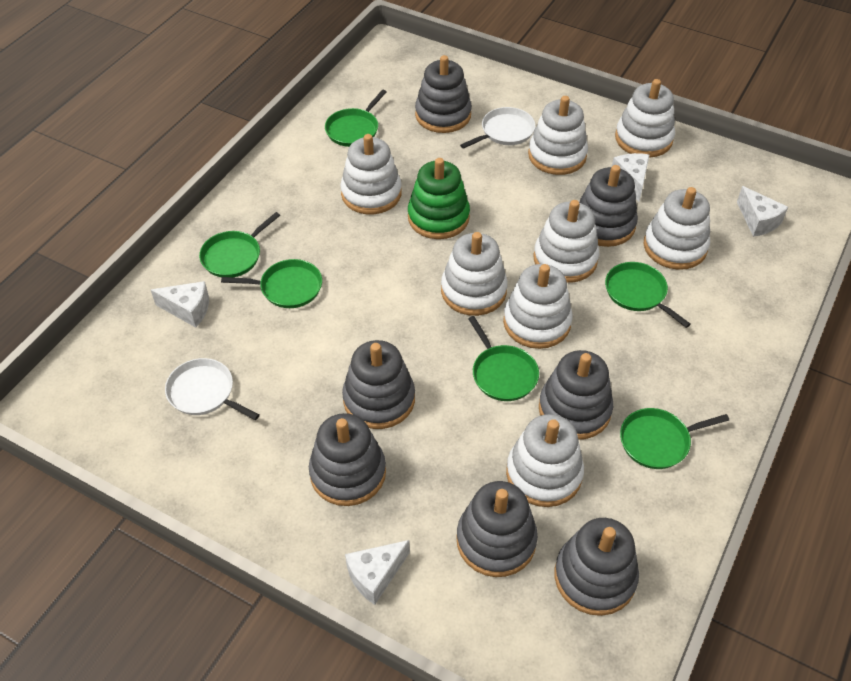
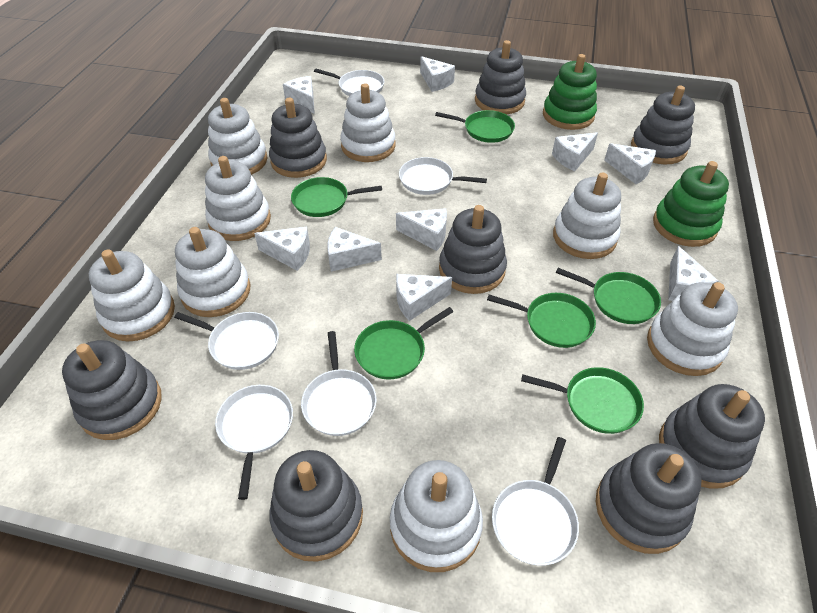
green stacking toy: [408,158,470,239] = 1 -> [543,54,597,130] [653,161,729,247] = 2
grey stacking toy: [309,413,386,506] [342,340,415,429] [415,55,472,133] [456,481,538,577] [539,350,613,440] [554,518,639,616] [579,165,638,247] = 7 -> [62,340,162,440] [269,98,327,178] [269,450,363,562] [439,205,507,294] [475,40,526,115] [596,443,701,554] [631,85,695,165] [659,384,765,489] = 8
white cheese: [151,281,209,327] [345,540,410,605] [612,153,649,202] [737,186,788,237] = 4 -> [254,227,310,271] [283,76,315,114] [327,227,382,272] [396,208,447,251] [396,274,452,321] [420,56,455,92] [552,132,598,171] [604,143,656,184] [668,246,718,301] = 9
white pan: [165,358,260,420] [460,107,535,149] = 2 -> [174,312,279,370] [215,385,293,500] [301,331,377,436] [314,68,384,96] [399,157,487,195] [492,437,579,566] = 6

